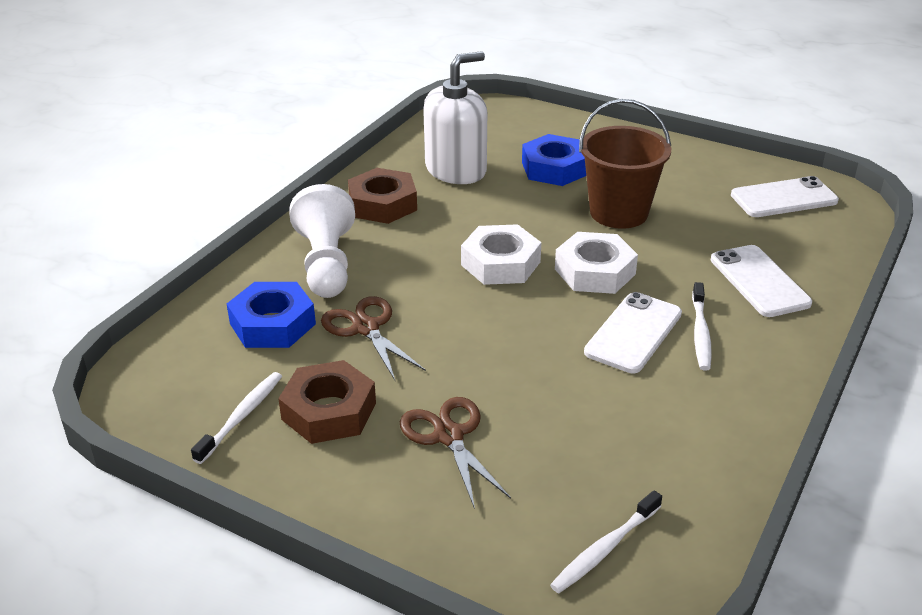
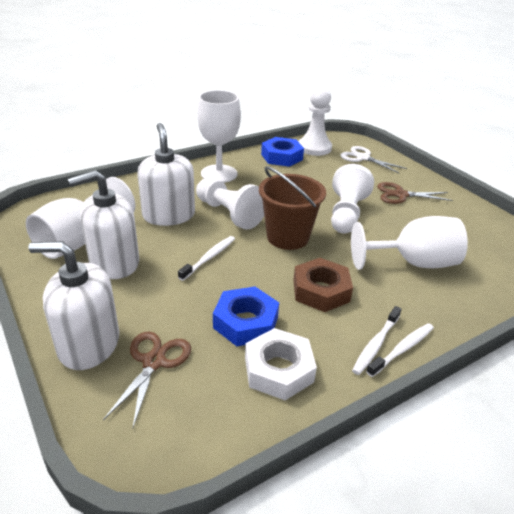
brown nut: [278,360,376,444] [348,168,417,224] = 2 -> [293,258,353,312] = 1
white goblet: none = 0 -> [26,177,135,259] [197,90,241,183] [351,216,468,270] = 3
white nut: [461,224,541,285] [555,232,638,294] = 2 -> [245,328,317,400] = 1
white pawn: [289,184,355,298] = 1 -> [196,178,264,230] [298,86,332,156] [331,164,374,234] = 3
white phone: [584,292,682,373] [711,245,812,317] [731,176,839,217] = 3 -> none = 0
white scissors: none = 0 -> [340,146,407,173] = 1
white soap dispenser: [423,51,487,184] = 1 -> [28,241,119,370] [68,170,139,279] [137,123,195,226] = 3

